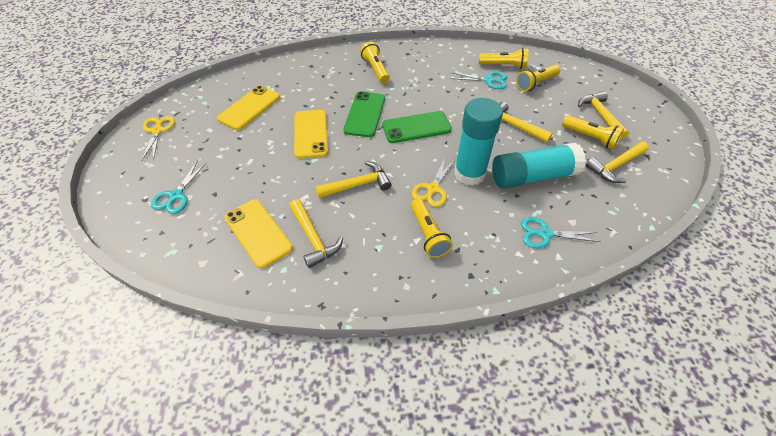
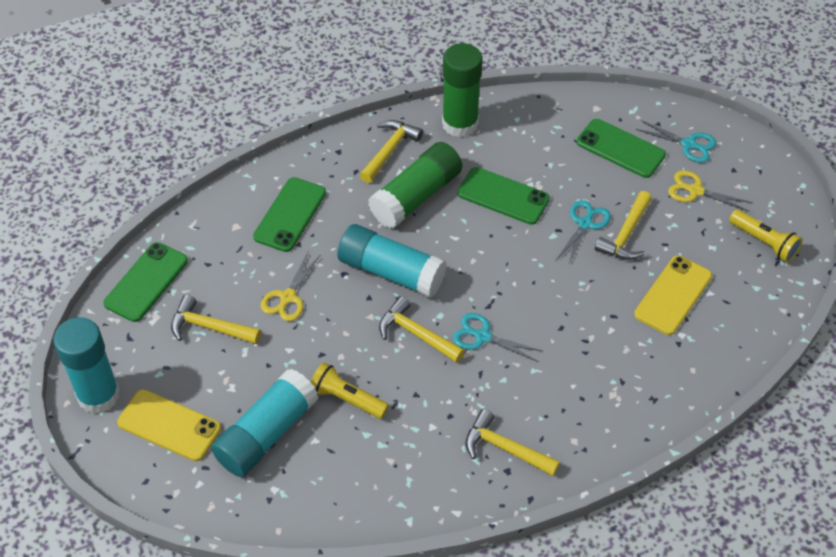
green glue stick: none = 0 -> [368,142,462,228] [442,43,482,138] = 2
green phone: [343,91,385,137] [382,111,452,143] = 2 -> [103,242,188,322] [253,177,326,252] [458,167,550,225] [576,119,666,178] = 4
turquoise glue stick: [454,98,503,186] [492,143,586,189] = 2 -> [54,317,120,414] [211,369,319,477] [337,224,447,298] = 3
yellow flashlight: [360,42,389,83] [411,198,453,258] [479,48,529,69] [516,65,560,91] [562,115,624,150] = 5 -> [311,362,389,419] [729,209,803,263] = 2
yellow phone: [217,86,280,130] [224,199,293,269] [294,110,328,159] = 3 -> [117,389,221,461] [634,255,712,335] = 2

